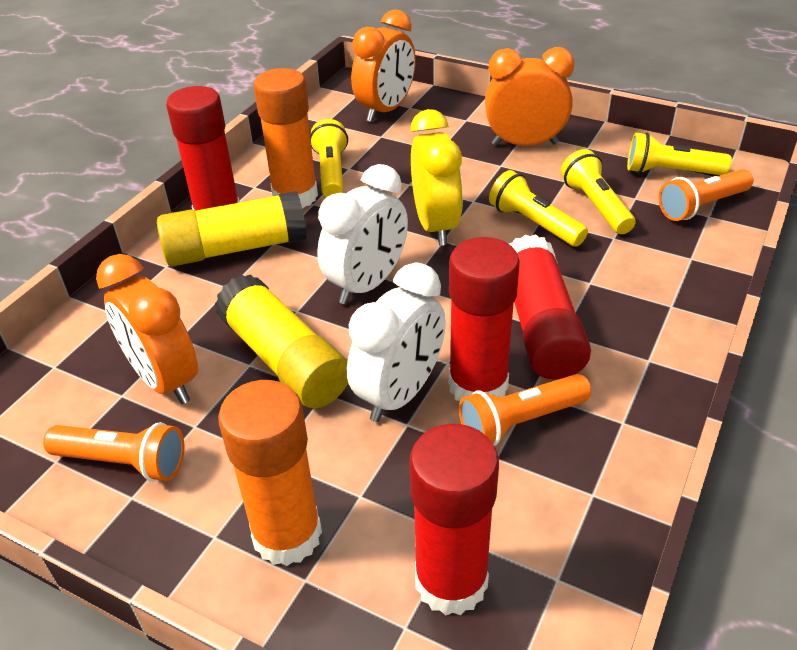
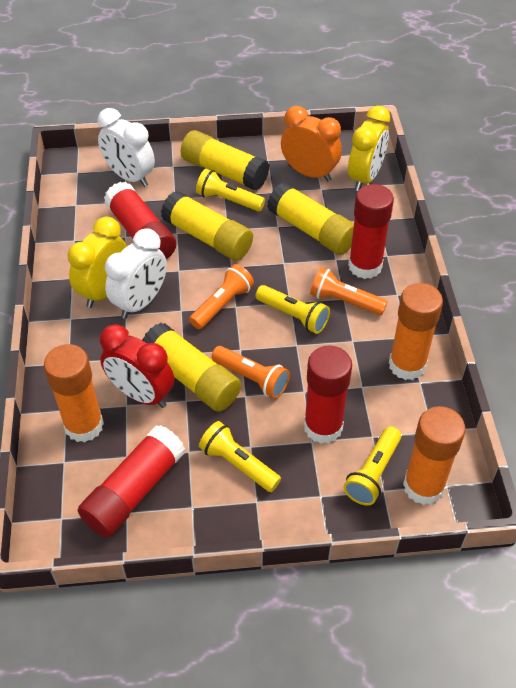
orange clock: [96,254,198,404] [351,10,416,122] [485,47,574,146] = 3 -> [281,106,342,182] = 1
orange glue stick: [218,380,322,566] [253,68,318,209] = 2 -> [44,344,104,442] [389,283,443,380] [403,406,466,505] = 3
red clock: none = 0 -> [100,324,174,408] = 1
yellow clock: [410,109,463,246] = 1 -> [68,216,127,308] [348,106,390,191] = 2
yellow glue stick: [157,191,307,266] [215,274,348,408] = 2 -> [142,323,241,412] [161,191,253,261] [181,130,270,190] [267,182,354,255] = 4

